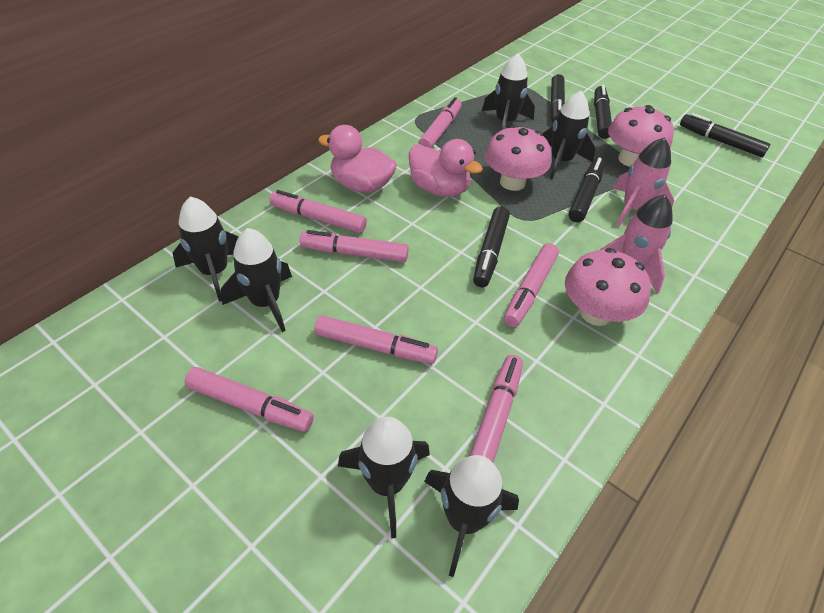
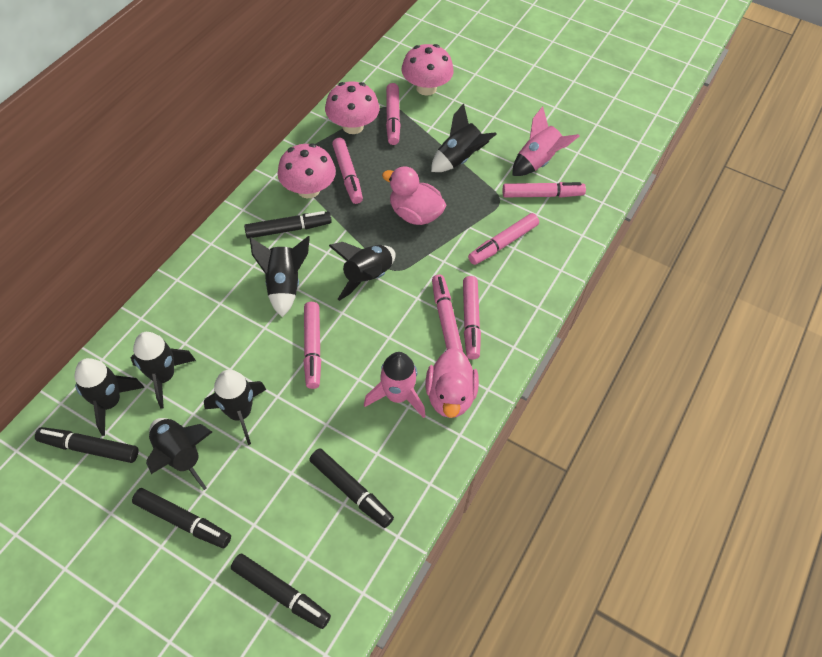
black rocket: [173,197,239,302] [221,228,292,332] [338,417,430,538] [424,455,519,577] [482,53,535,130] [543,91,595,179] = 6 -> [75,358,144,436] [131,332,196,409] [146,418,212,490] [204,370,266,445] [250,236,310,317] [329,242,396,301] [431,103,497,172] = 7

